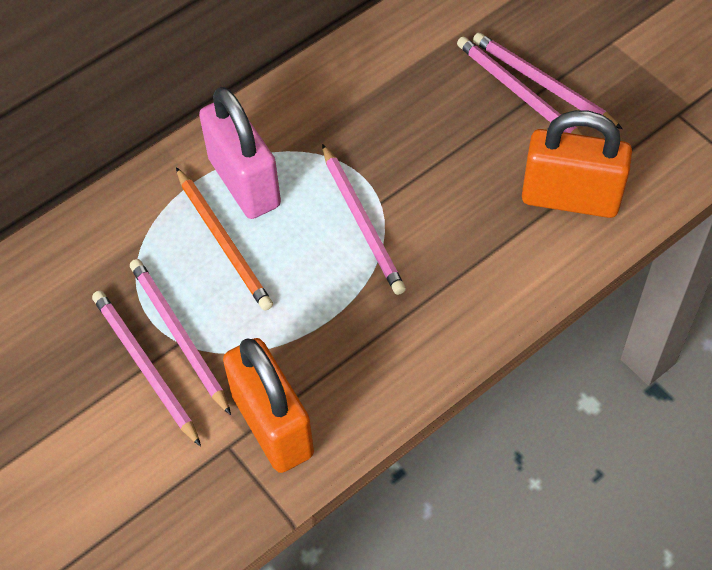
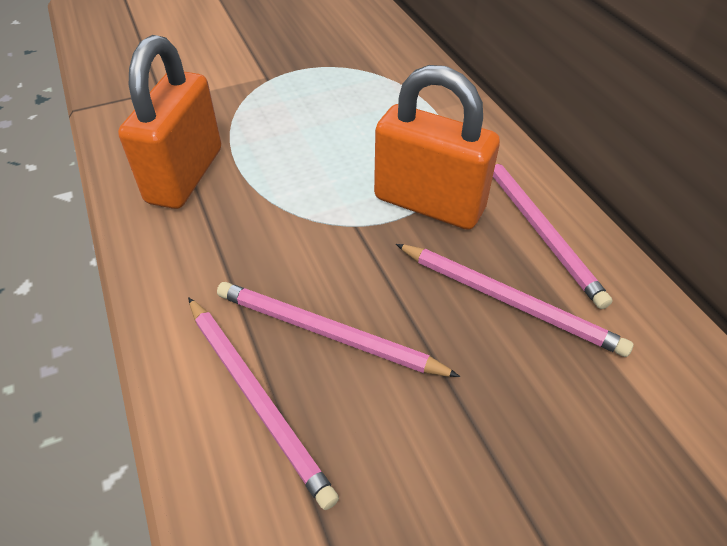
orange pencil: [176,167,273,311] = 1 -> none = 0
pink padlock: [199,87,281,219] = 1 -> none = 0
pink pencil: [92,291,201,447] [130,259,231,415] [322,144,406,295] [457,37,582,135] [473,33,623,129] = 5 -> [188,297,339,510] [217,282,460,377] [396,244,634,357] [493,161,613,309] = 4

